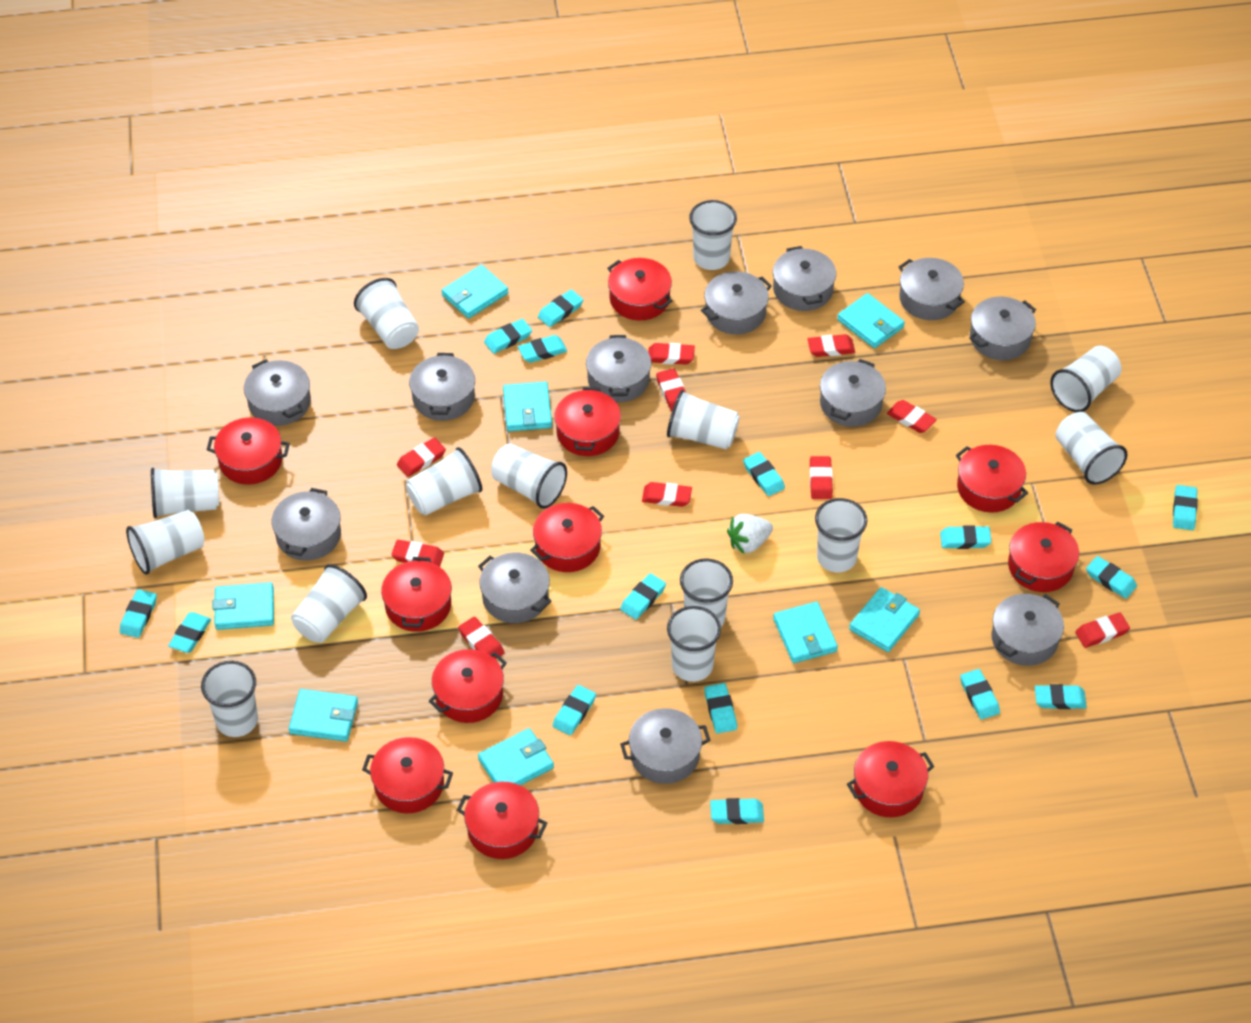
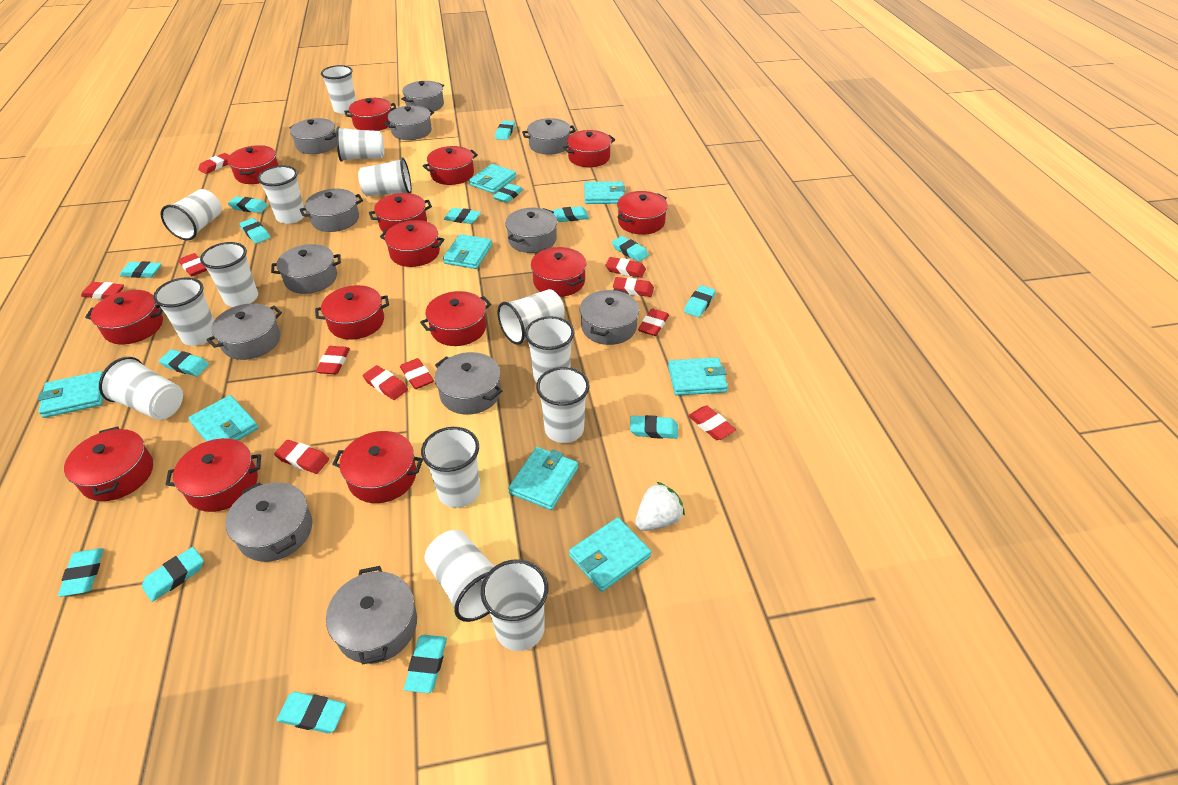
red eraser: [391,540,444,567] [397,437,446,477] [458,616,505,660] [642,482,692,507] [648,343,695,365] [656,368,686,411] [807,334,855,357] [810,456,833,499] [887,400,937,433] [1075,613,1130,648] = 10 -> [81,282,124,299] [178,253,207,277] [198,153,229,174] [274,440,329,474] [316,346,350,374] [363,365,408,400] [400,358,434,389] [605,257,646,278] [613,277,654,297] [638,308,669,336] [688,406,736,440] = 11
red pot: [207,418,290,484] [362,737,453,813] [381,557,452,632] [429,649,507,723] [457,781,547,859] [530,503,604,572] [554,387,621,456] [607,258,673,321] [847,741,935,817] [956,445,1028,513] [1008,522,1079,592] = 11 -> [64,426,153,501] [85,290,163,344] [165,438,261,512] [227,145,279,184] [315,285,389,340] [332,431,423,503] [344,98,396,131] [369,193,432,232] [380,220,444,267] [420,291,491,346] [423,146,478,185] [531,247,586,297] [563,130,615,167] [617,191,668,235] = 14

